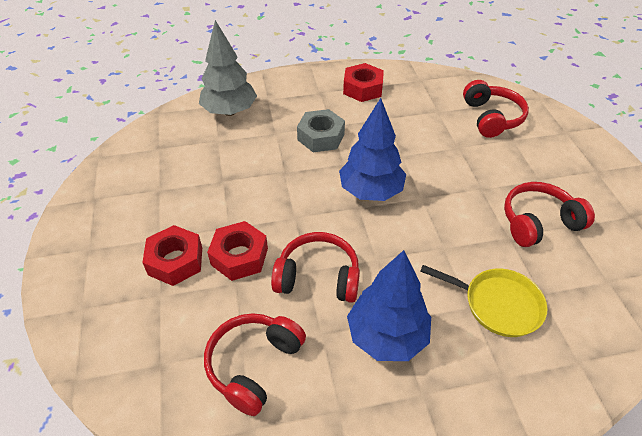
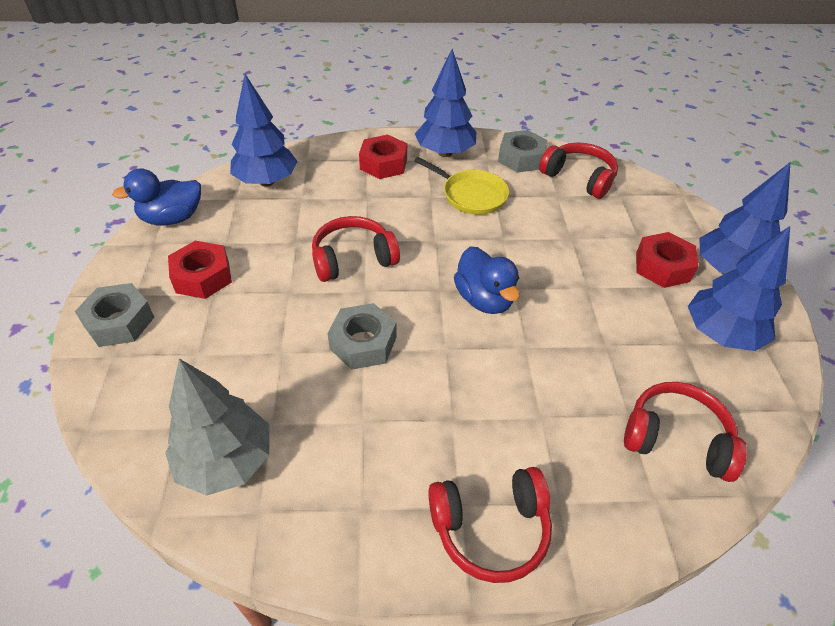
blue duck: none = 0 -> [112,168,201,225] [454,246,520,314] = 2
blue tree: [339,98,406,201] [347,250,431,361] = 2 -> [230,74,298,186] [415,49,476,157] [688,226,790,351] [699,163,790,275] = 4
grey nut: [297,109,345,152] = 1 -> [75,283,154,347] [328,303,396,370] [498,130,547,173] = 3

